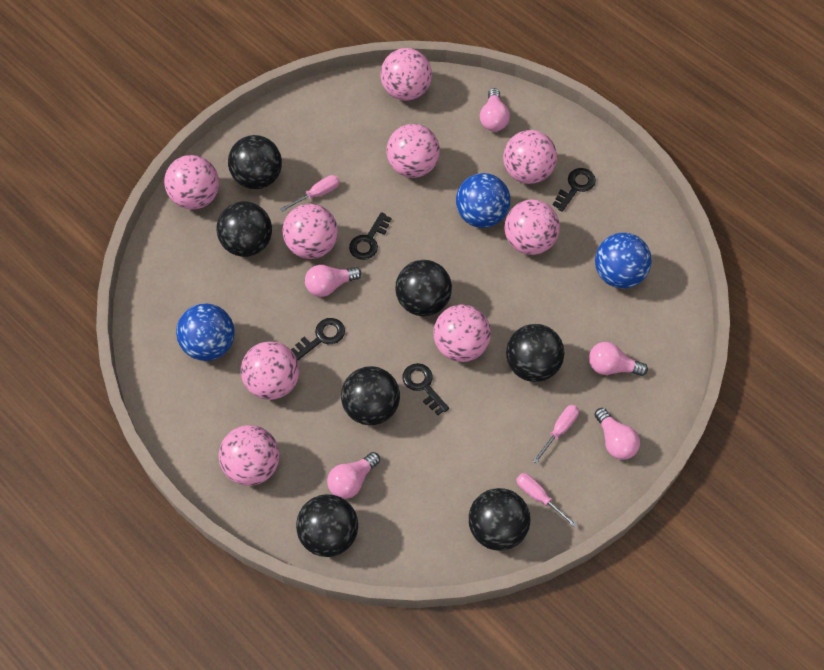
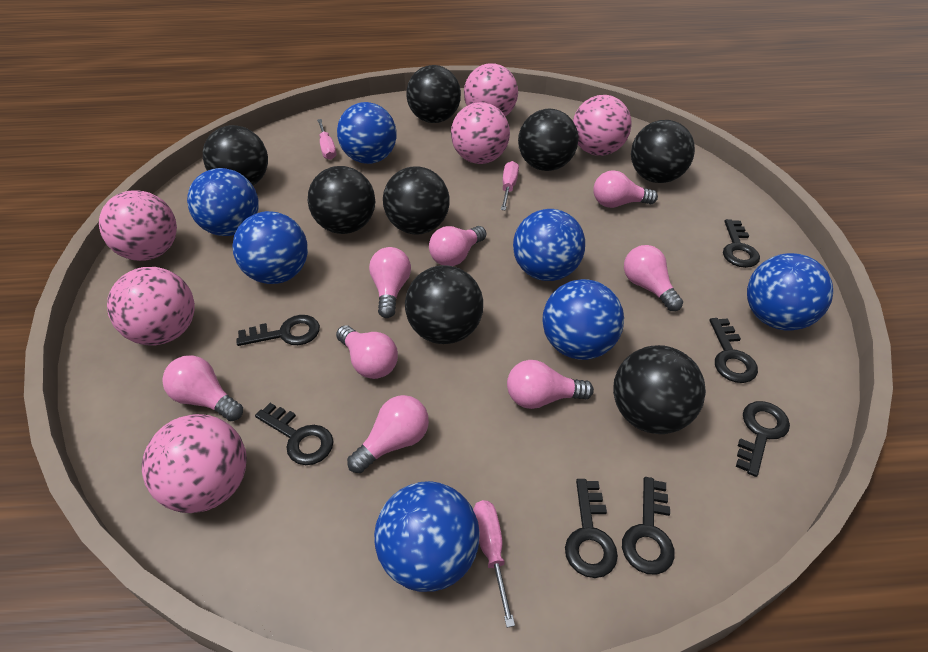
black ball: [216,201,272,257] [228,135,282,189] [296,494,358,557] [341,366,400,425] [395,260,452,316] [469,488,530,551] [506,324,565,382] = 7 -> [203,125,268,185] [308,166,375,234] [383,166,450,234] [405,265,483,344] [406,65,461,123] [518,109,578,171] [613,345,706,434] [631,120,695,183] = 8
black key: [291,318,345,360] [349,212,391,260] [403,363,449,415] [553,168,596,212] = 4 -> [236,315,320,346] [255,403,333,465] [565,479,618,578] [622,477,675,574] [710,318,758,383] [723,219,760,268] [736,401,790,477] = 7
blue ball: [176,303,235,361] [456,173,510,228] [595,233,652,289] = 3 -> [187,168,259,236] [232,211,308,284] [337,102,397,164] [374,481,480,592] [513,209,585,281] [542,279,624,360] [747,253,833,330] = 7
pink ball: [164,155,219,210] [219,425,280,486] [241,341,299,400] [282,204,338,259] [380,48,432,101] [386,124,440,178] [433,305,491,362] [503,130,557,184] [504,200,560,255] = 9 -> [99,190,177,261] [107,267,195,345] [142,414,247,513] [451,102,510,164] [464,63,518,117] [573,95,631,156] = 6
pink light bulb: [305,265,361,297] [327,452,380,499] [480,88,510,132] [589,342,648,376] [594,408,640,460] = 5 -> [162,355,243,421] [336,325,398,379] [347,395,429,473] [369,247,411,318] [429,226,486,266] [507,360,594,409] [593,170,658,208] [624,245,683,311] = 8

